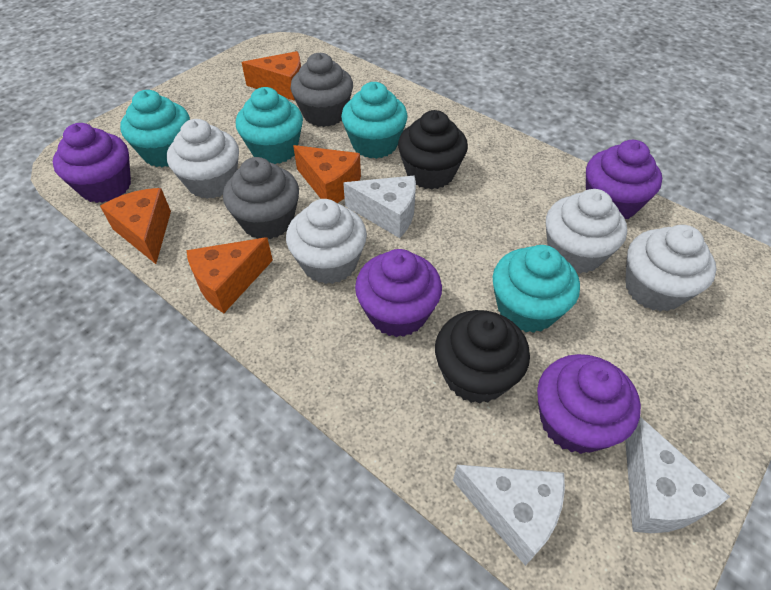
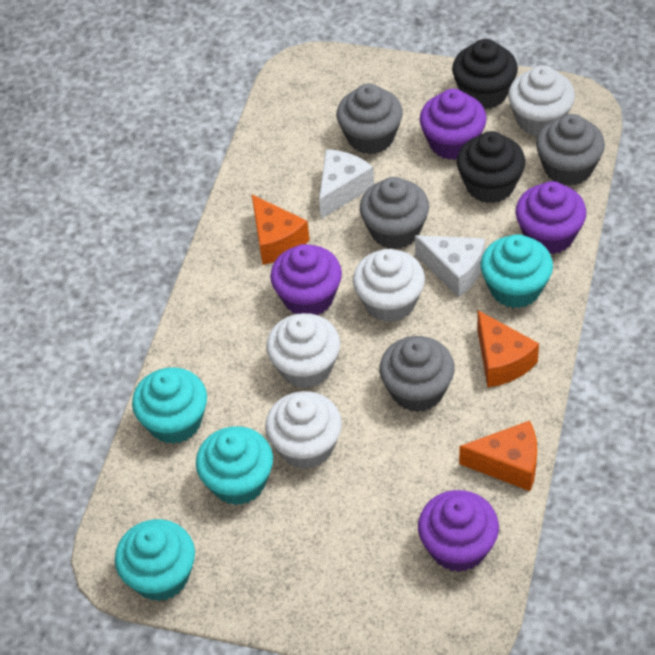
grey cupcake: [223,157,299,239] [291,53,353,127] = 2 -> [337,84,403,154] [360,177,429,249] [379,336,455,412] [536,114,605,186] = 4
orange cheese: [100,188,171,264] [186,237,273,313] [241,51,301,100] [293,145,361,203] = 4 -> [252,195,310,265] [459,421,537,491] [477,310,539,387] = 3
white cheese: [343,176,416,238] [453,465,565,566] [625,417,730,533] = 3 -> [319,149,374,219] [415,235,485,297] = 2

